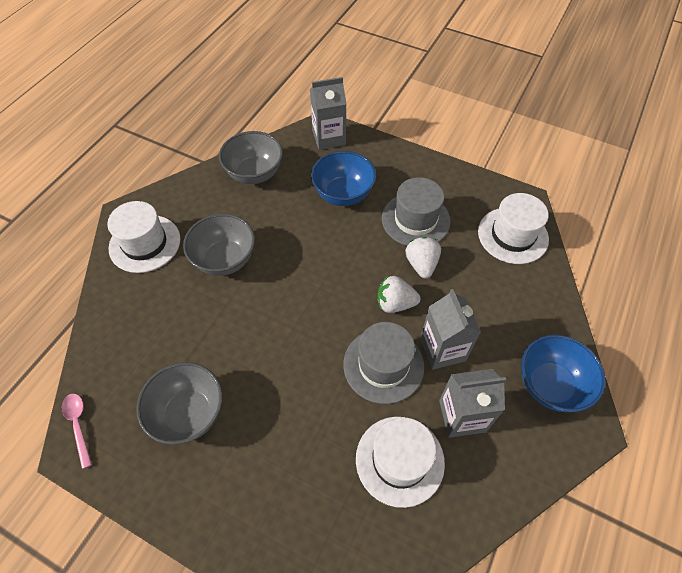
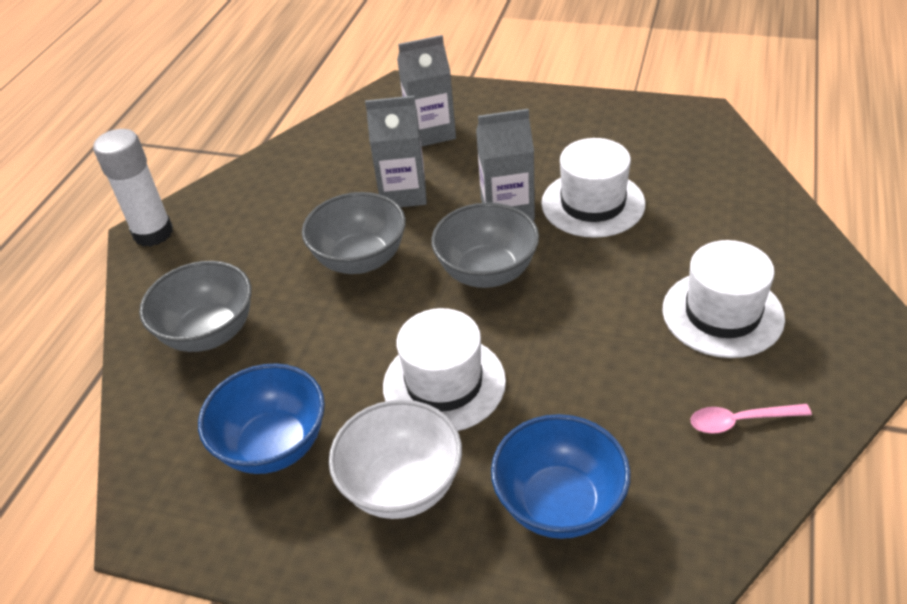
grey hat: [343,322,424,404] [382,177,450,246] = 2 -> none = 0
white bowl: none = 0 -> [329,400,462,519] = 1
white glue stick: none = 0 -> [93,129,173,247] = 1
white strawberry: [377,276,420,313] [405,237,441,279] = 2 -> none = 0

